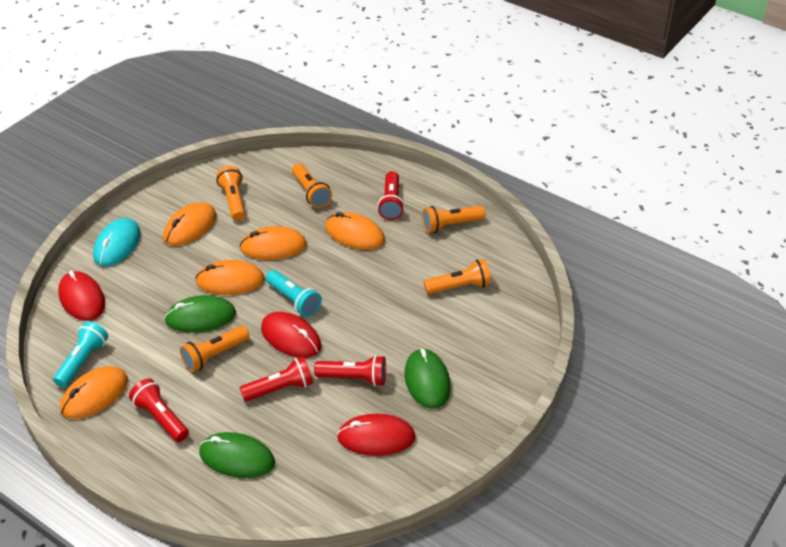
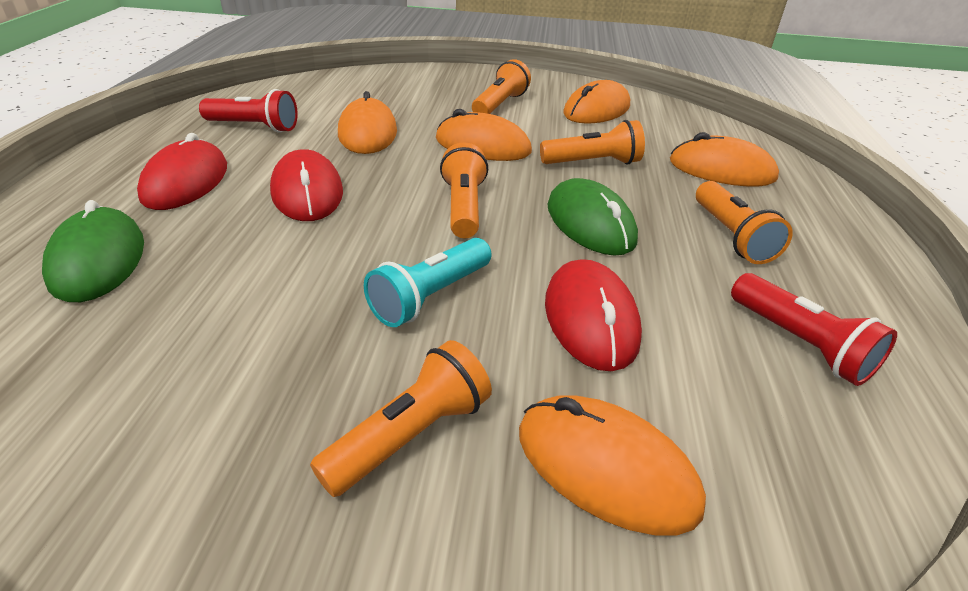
green mouse: [164,295,236,333] [199,432,275,478] [404,348,451,409] = 3 -> [42,200,144,302] [547,178,638,256] = 2
red flashlight: [129,378,189,442] [240,357,313,401] [314,355,386,386] [377,171,404,220] = 4 -> [199,89,298,133] [731,273,897,386] = 2
turquoise flashlight: [53,321,108,388] [266,270,322,317] = 2 -> [364,238,492,327] = 1
turquoise mouse: [93,218,141,266] = 1 -> none = 0

